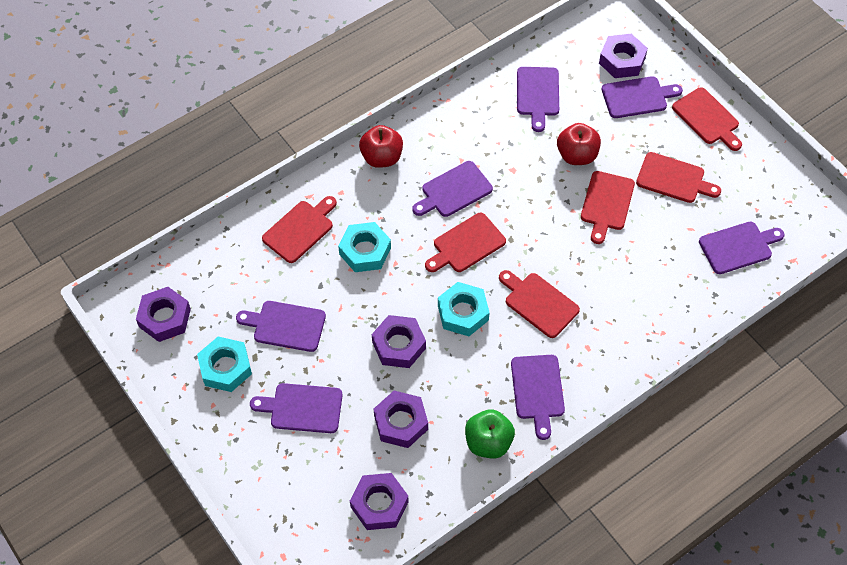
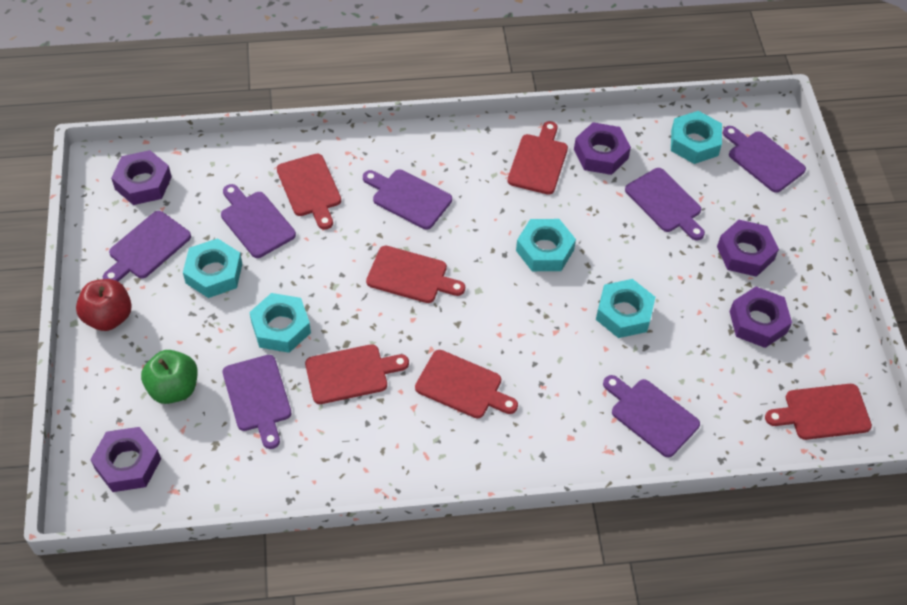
red apple: [359,125,403,168] [557,123,601,165] = 2 -> [76,279,132,331] = 1
turquoise nut: [197,337,252,392] [338,222,391,272] [438,282,490,336] = 3 -> [183,238,242,298] [249,293,311,353] [516,219,576,271] [596,279,655,338] [671,111,722,164] = 5

